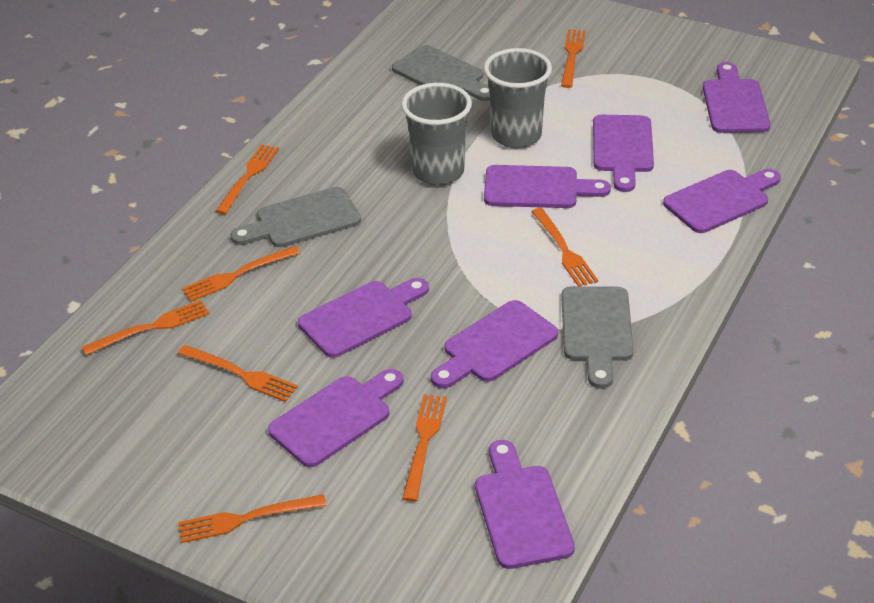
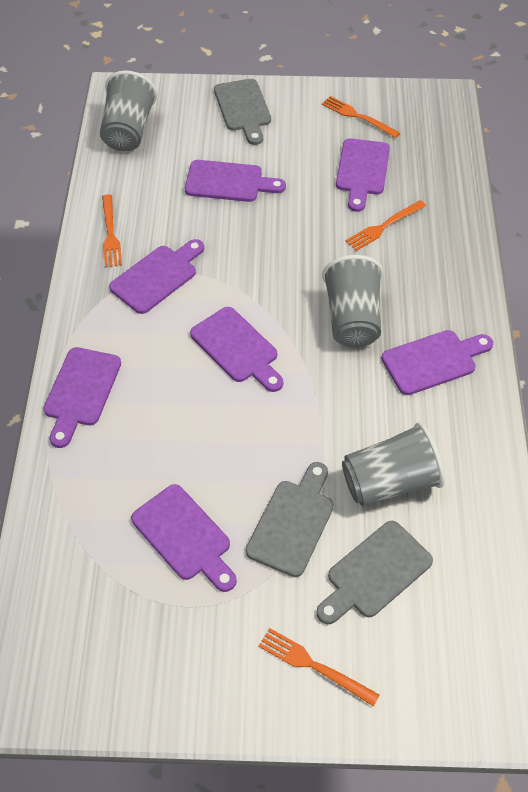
grey cup: [401,83,472,186] [484,48,552,148] = 2 -> [100,70,157,151] [322,255,383,348] [342,422,445,506] = 3
orange fork: [82,300,209,355] [178,345,298,402] [178,494,327,543] [182,246,300,302] [216,144,279,214] [402,394,447,502] [531,208,598,286] [561,29,586,88] = 8 -> [102,194,122,267] [258,628,379,707] [322,96,400,138] [346,200,426,251] = 4
purple cutting board: [268,369,404,467] [298,278,429,358] [431,300,558,388] [475,440,575,569] [484,165,611,208] [593,115,654,192] [663,169,781,233] [703,62,770,133] = 8 -> [43,347,121,448] [109,239,204,314] [131,484,237,592] [185,160,286,202] [190,307,283,392] [336,138,390,212] [381,330,493,395] = 7

